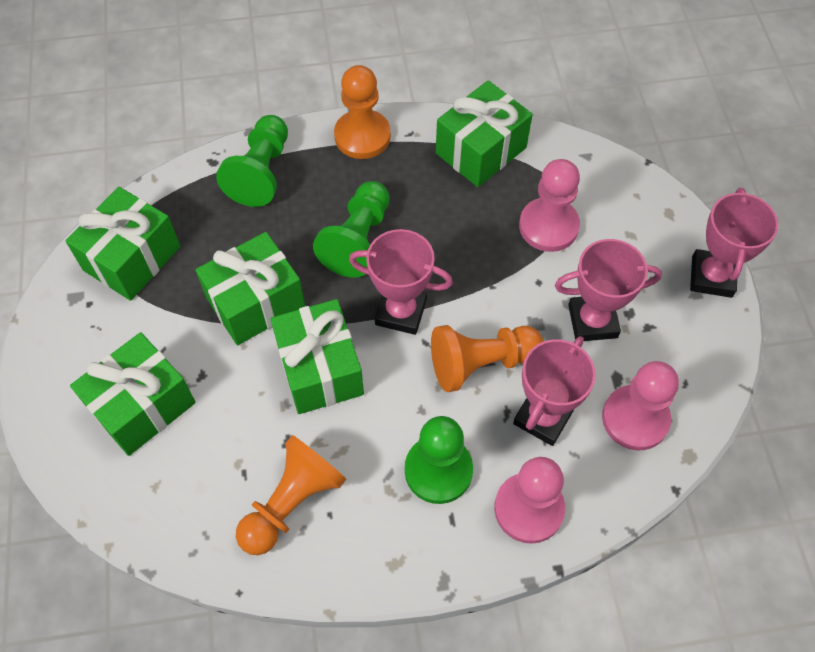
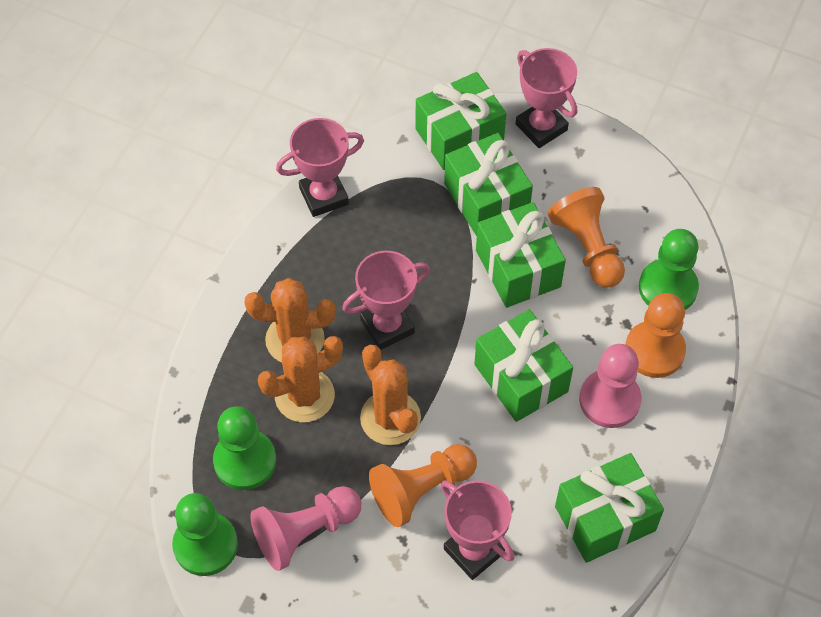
orange cactus: none = 0 -> [245,278,335,362] [258,336,343,422] [360,345,421,445] = 3
pink pawn: [494,457,565,544] [519,159,580,252] [602,361,679,450] = 3 -> [250,486,361,571] [579,344,642,428] = 2

